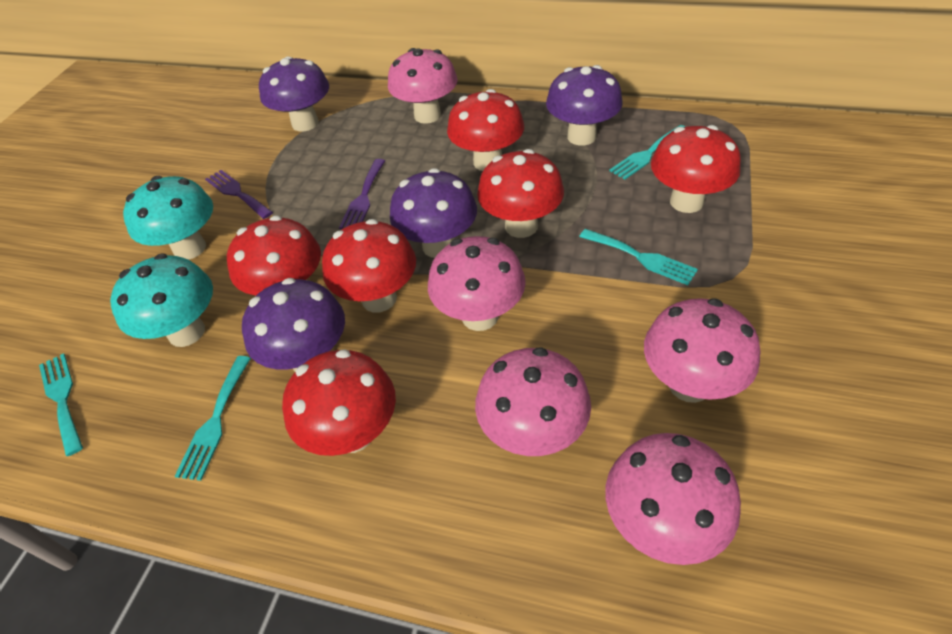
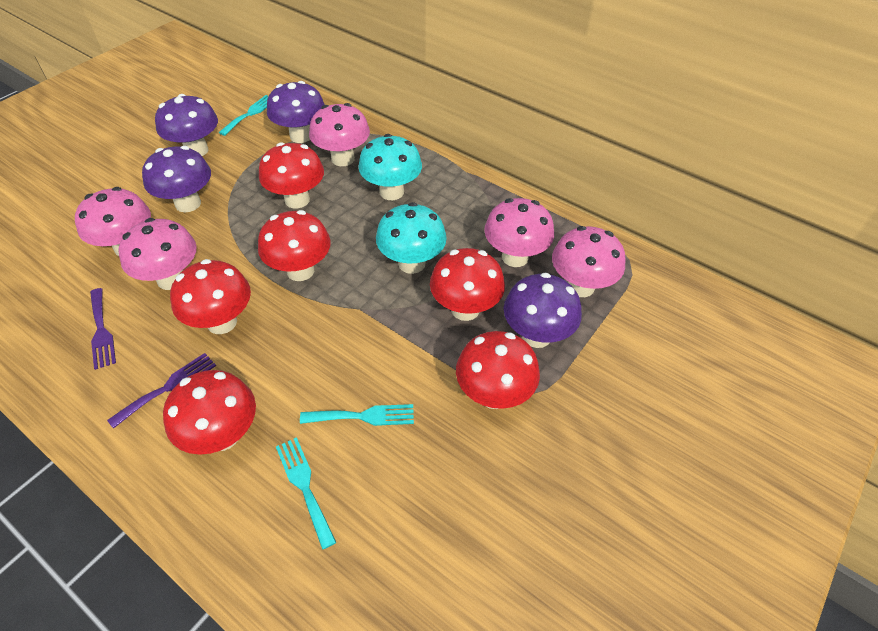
turquoise fork: [39,353,83,456] [175,356,251,481] [579,229,698,285] [609,125,685,180] = 4 -> [219,95,269,136] [276,437,336,550] [300,404,414,426] = 3

